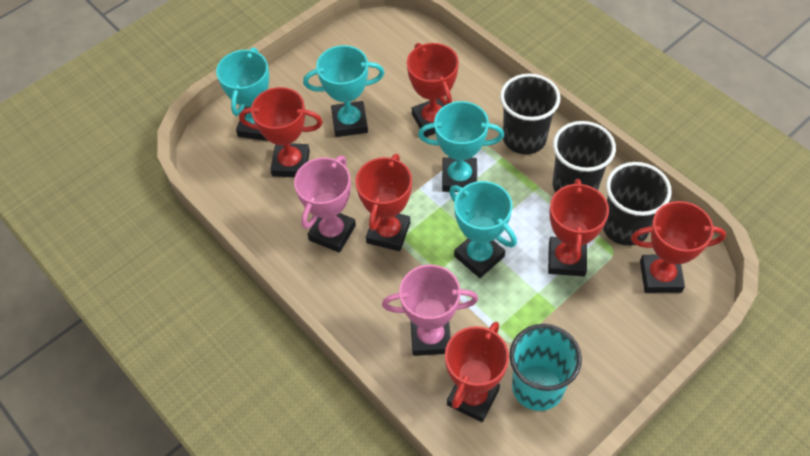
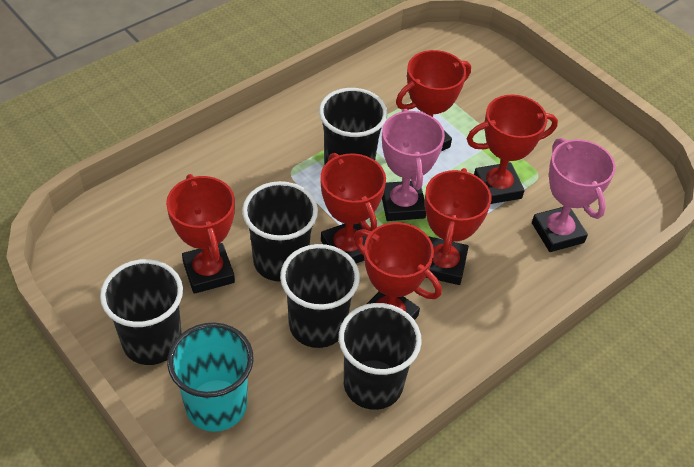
black cup: [500,74,560,154] [553,121,616,193] [603,162,672,246] = 3 -> [100,259,183,365] [242,181,318,282] [280,244,360,348] [319,88,387,165] [339,303,422,410] = 5
turquoise trophy: [216,47,269,141] [303,45,384,137] [418,101,504,192] [449,181,517,278] = 4 -> none = 0

